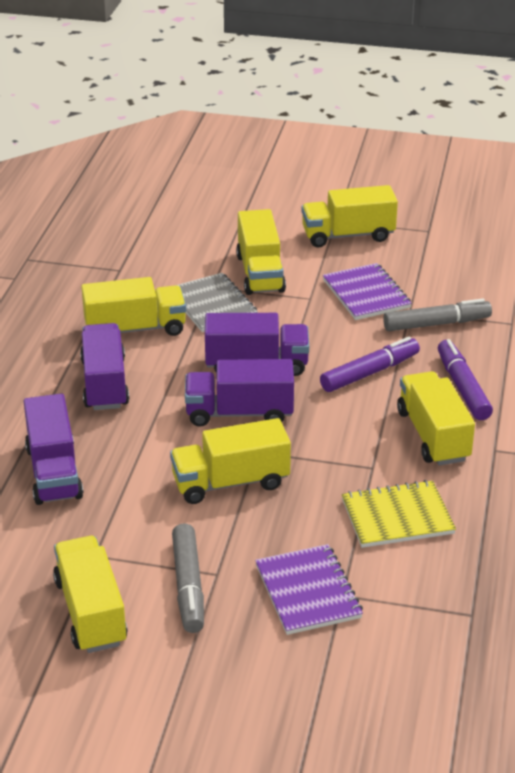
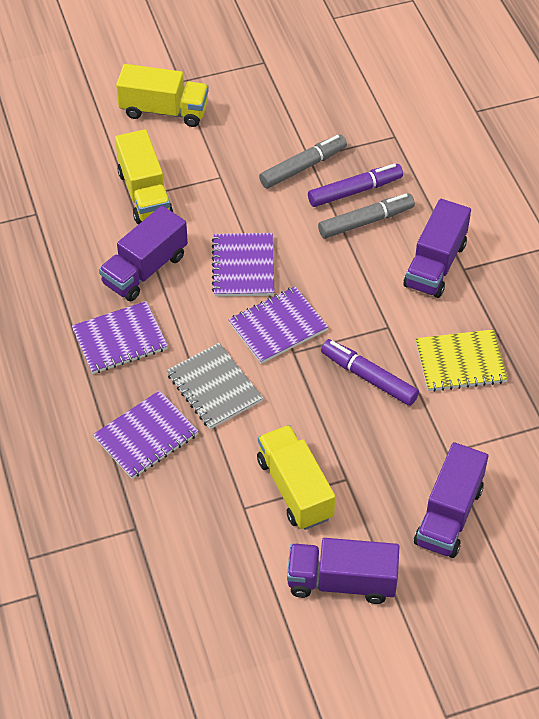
purple notebook: [255,544,363,635] [323,263,412,320] = 2 -> [72,301,168,374] [93,390,198,479] [212,233,275,297] [228,287,328,364] = 4
yellow truck: [53,536,128,653] [81,277,186,336] [170,418,291,504] [236,209,286,295] [302,185,398,247] [397,371,475,465] = 6 -> [115,129,173,224] [116,64,209,127] [257,425,335,530] = 3

